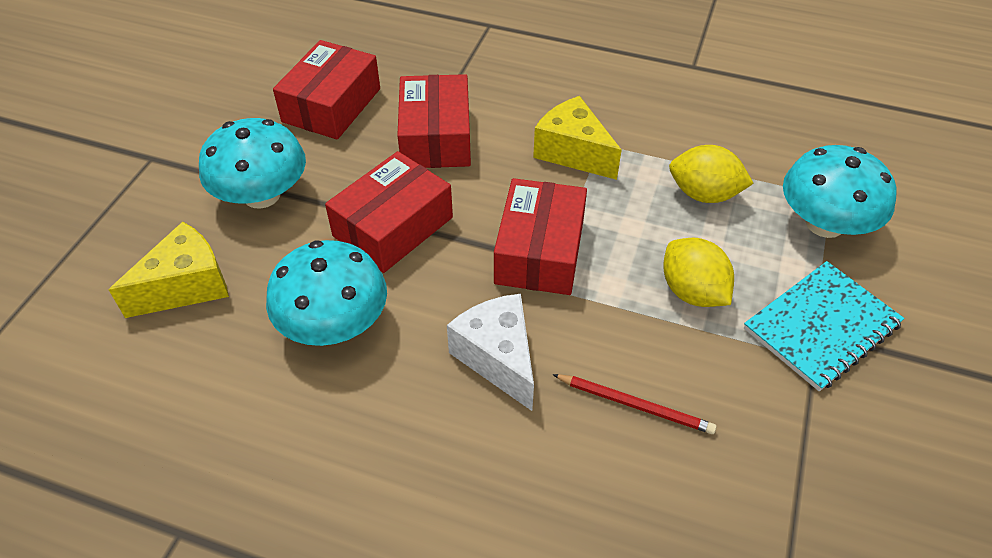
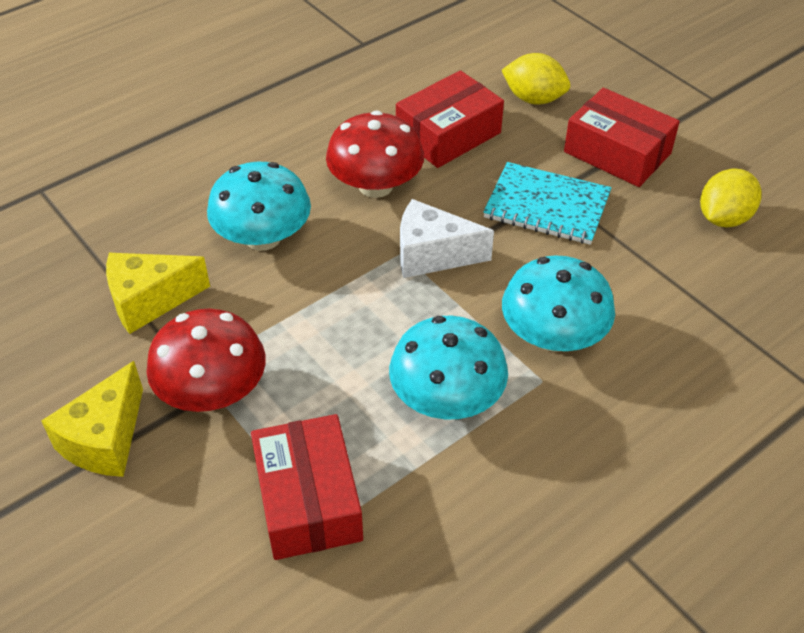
red box: [273,40,380,140] [325,151,453,273] [397,74,471,168] [494,178,587,295] = 4 -> [251,414,363,560] [396,70,504,168] [564,88,680,187] = 3
red mushroom: none = 0 -> [146,309,266,412] [326,111,424,198] = 2
red pencil: [552,374,717,434] = 1 -> none = 0

